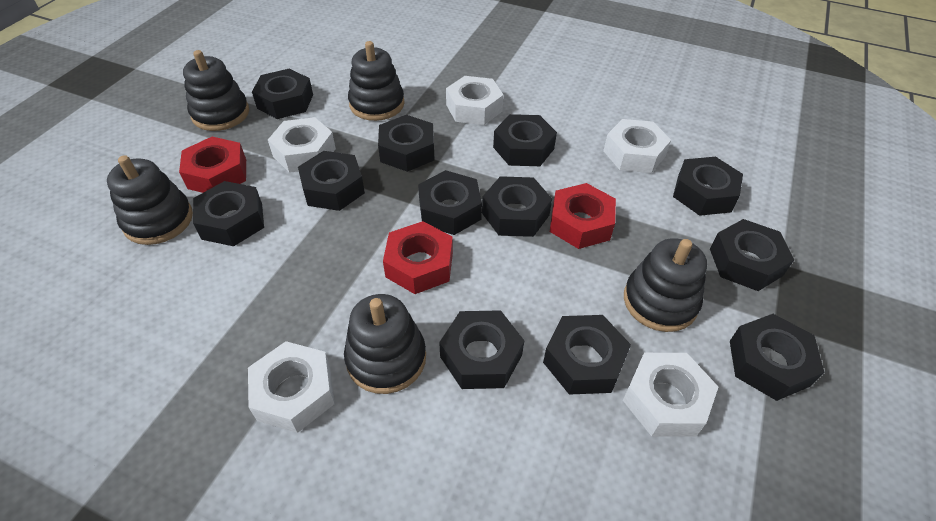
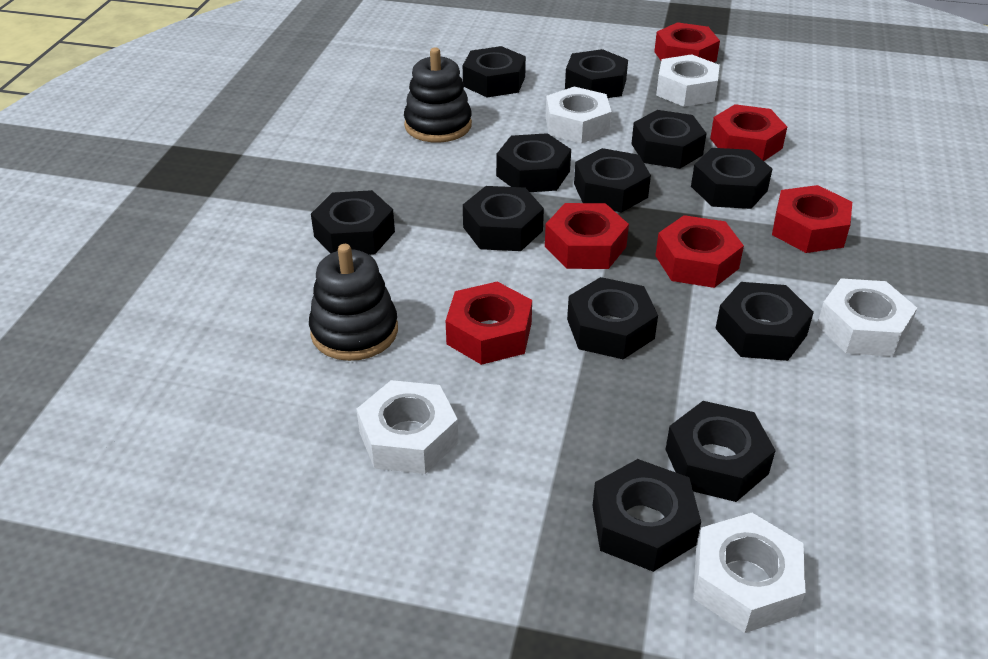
black stacking toy: [107,155,193,245] [183,50,249,131] [344,294,426,394] [348,41,405,121] [624,238,707,332] = 5 -> [309,244,398,361] [404,48,472,143] = 2
red nut: [179,137,246,193] [383,221,453,294] [550,183,616,249] = 3 -> [446,282,532,365] [545,203,629,269] [654,22,720,62] [655,215,744,288] [710,104,787,161] [772,185,852,253] = 6

